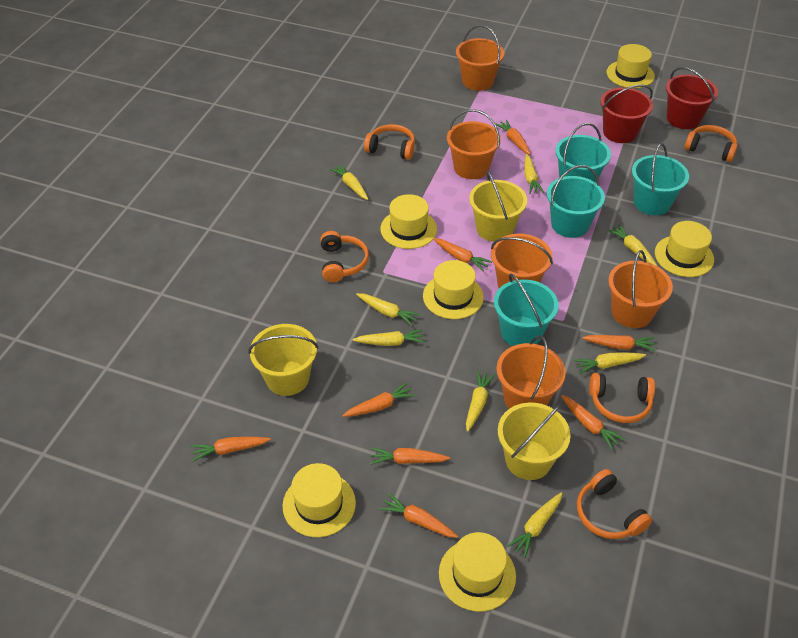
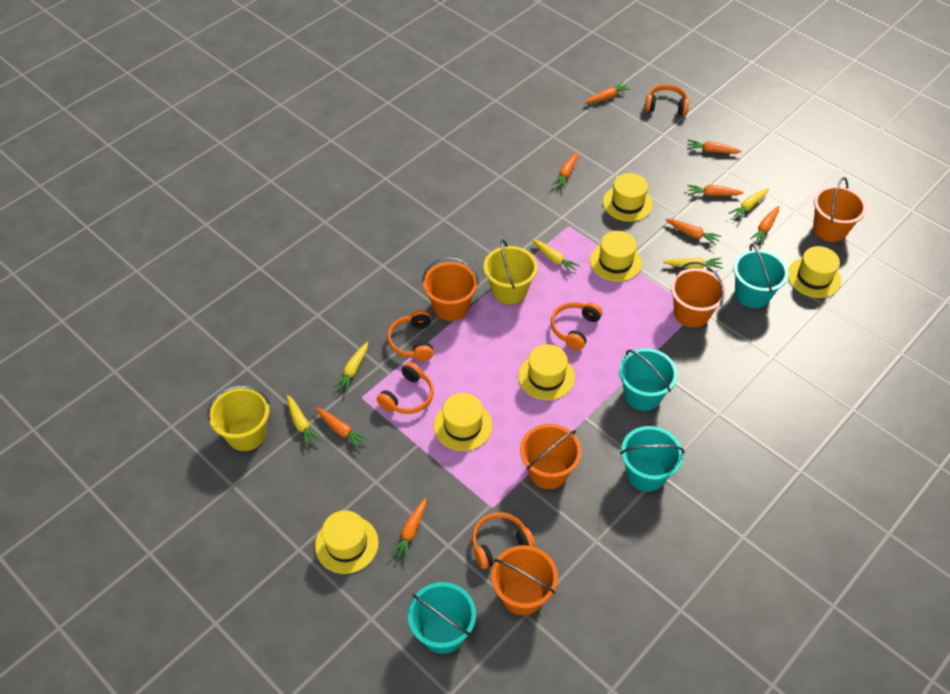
red bucket: [600,85,653,143] [666,67,718,129] = 2 -> none = 0
yellow bucket: [248,324,318,396] [469,171,527,242] [498,403,571,480] = 3 -> [207,385,270,451] [484,239,538,304] = 2
yellow carrot: [330,163,369,200] [353,329,425,346] [356,293,420,326] [466,370,495,432] [507,492,562,558] [524,154,545,194] [574,352,646,374] [607,224,657,266] = 8 -> [287,395,321,448] [333,342,368,393] [532,239,580,274] [663,258,723,269] [729,188,769,220] = 5

